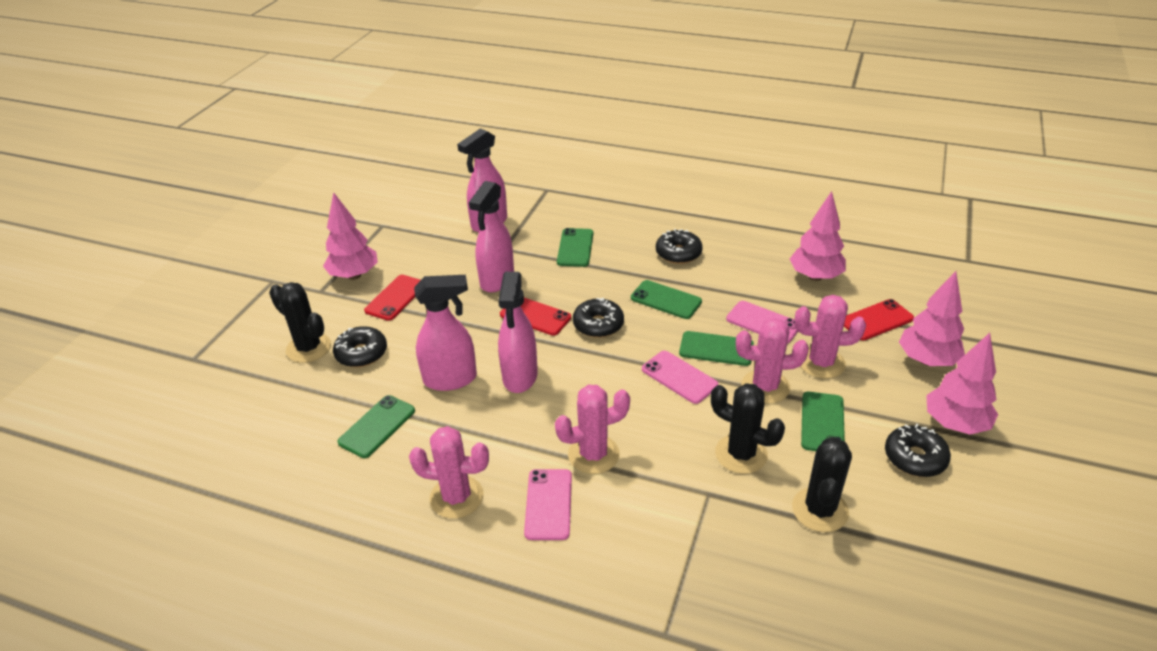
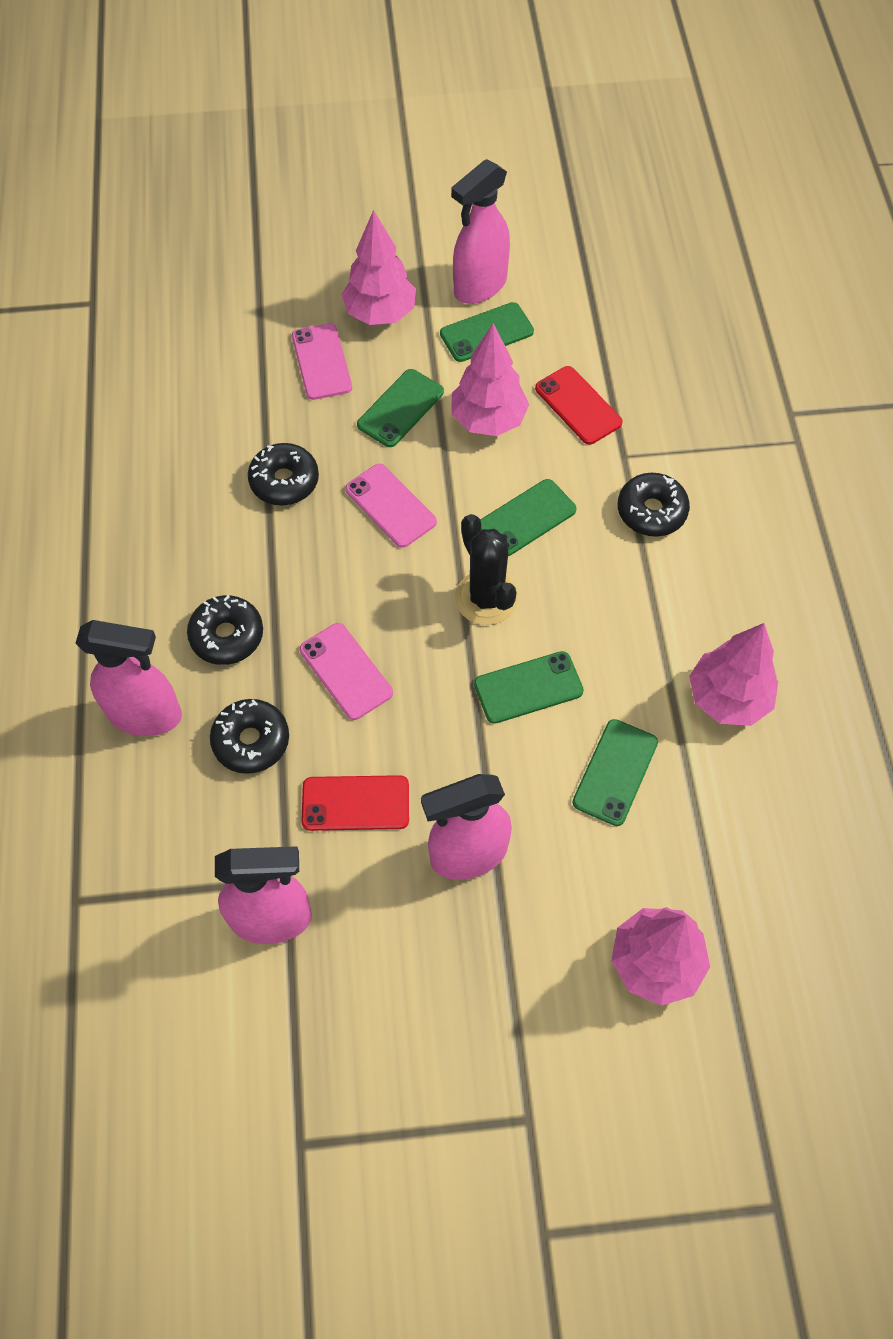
black cactus: [269,282,331,363] [711,383,785,474] [792,437,852,532] = 3 -> [455,514,518,625] = 1
pink cactus: [409,426,489,519] [555,385,630,474] [736,318,809,404] [794,295,866,379] = 4 -> none = 0
red phone: [364,275,421,321] [500,298,571,336] [844,299,914,340] = 3 -> [301,775,409,831] [535,366,623,445] = 2

